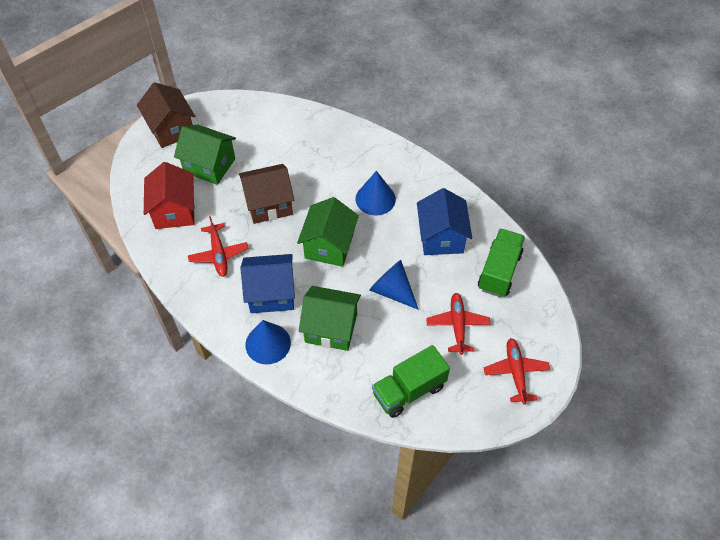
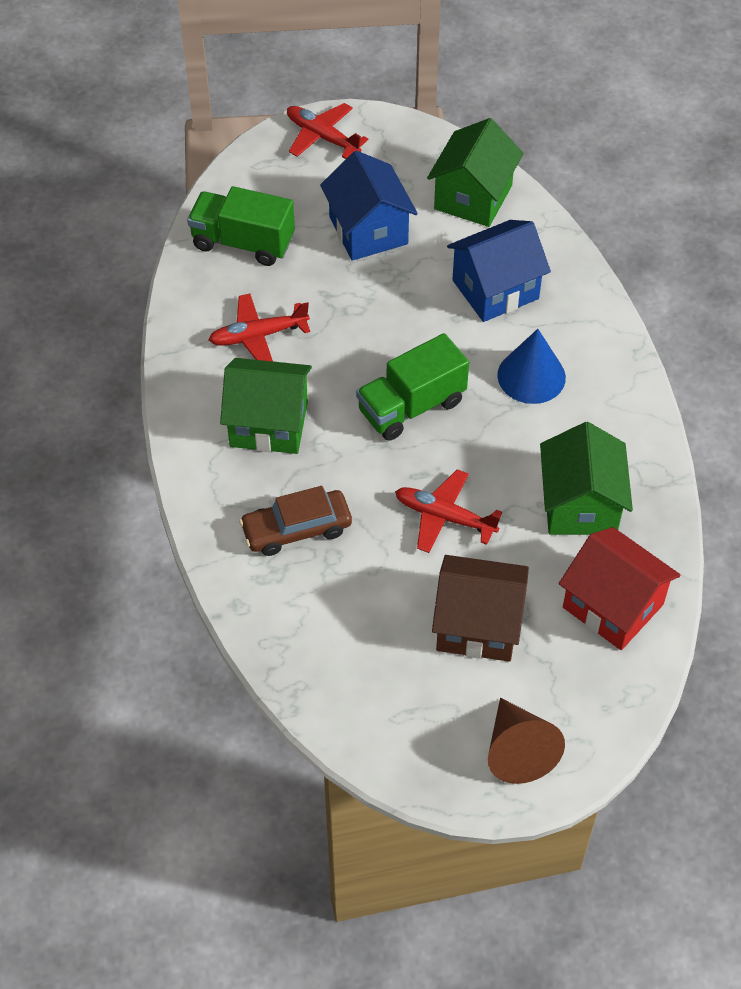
blue cone: [245,320,291,365] [356,171,396,215] [369,260,419,310] = 3 -> [497,329,566,404] = 1
brown car: none = 0 -> [239,486,352,556] = 1
brown cone: none = 0 -> [488,698,565,784] = 1
brown house: [137,82,195,148] [239,164,294,224] = 2 -> [432,555,529,662] = 1

